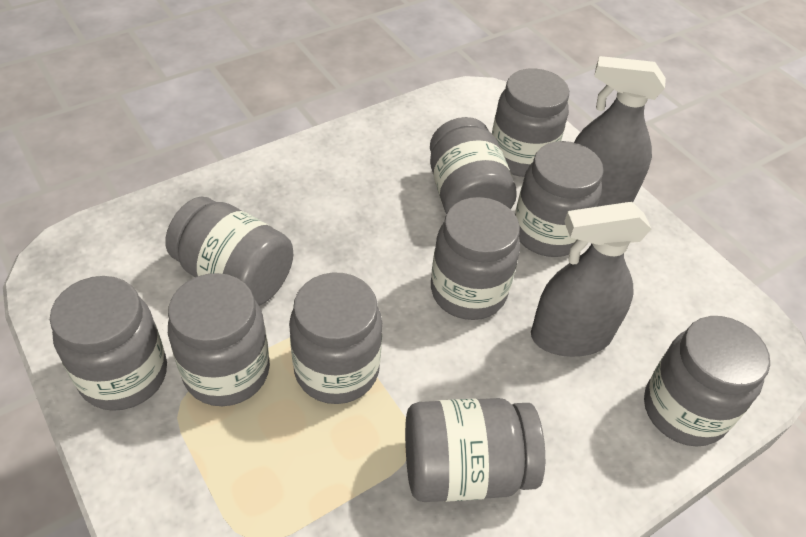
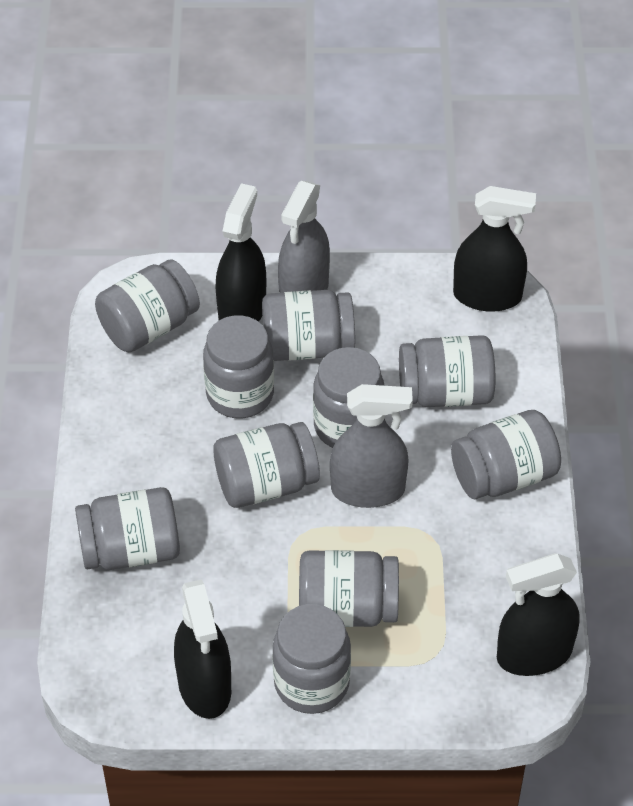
black spray bottle: none = 0 -> [174,580,231,719] [216,183,266,322] [453,186,536,312] [497,553,580,676] = 4

